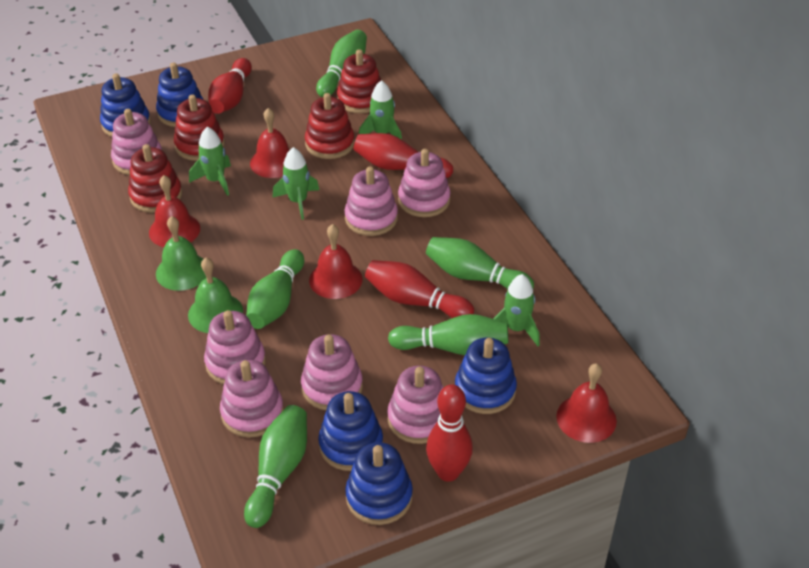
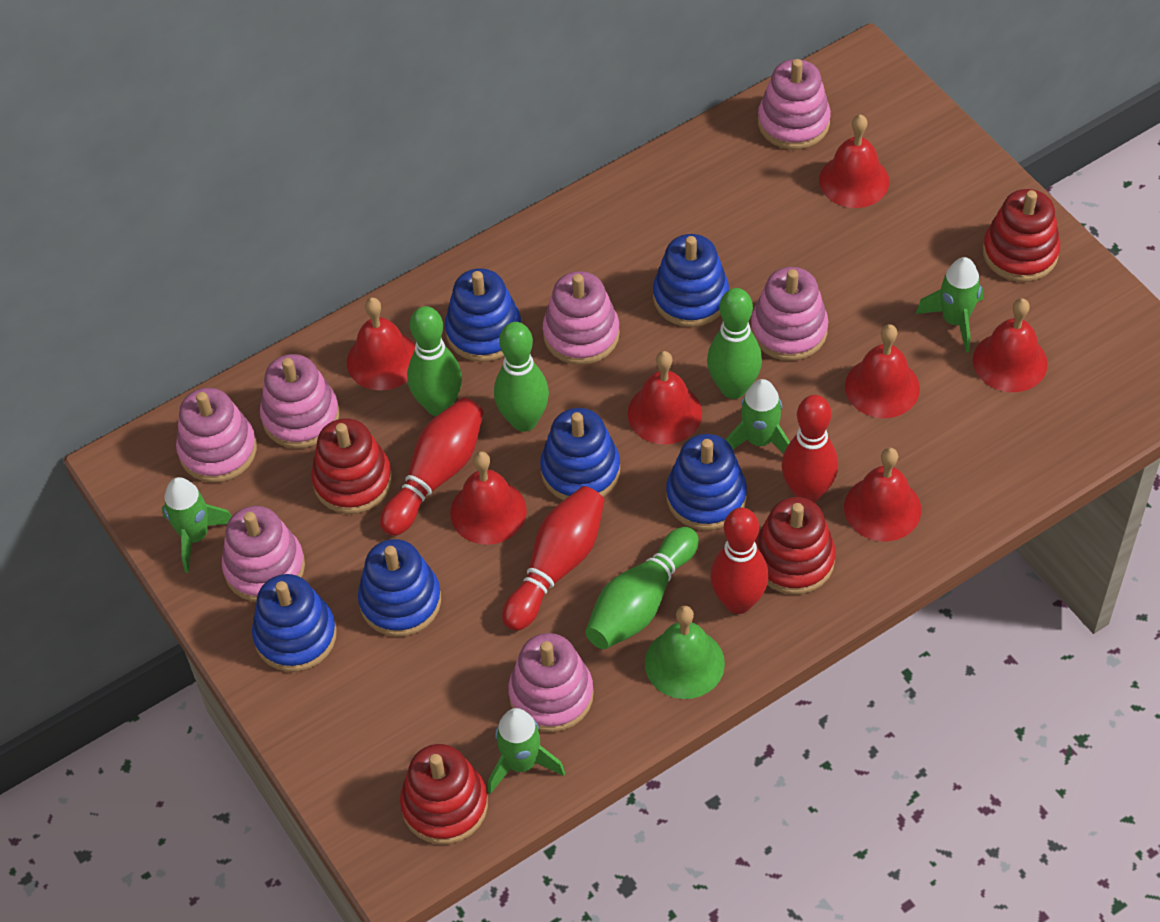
blue stacking toy: [100,73,151,137] [156,63,204,127] [318,391,383,471] [345,442,413,525] [455,338,517,414] = 5 -> [252,574,337,672] [358,539,441,637] [445,268,521,362] [540,408,620,500] [653,234,729,327] [666,434,747,530] = 6
green bell: [156,216,207,291] [188,258,243,333] = 2 -> [645,606,725,699] = 1
green bowling pin: [244,405,307,528] [246,249,304,329] [316,30,367,97] [388,314,508,355] [426,237,534,289] = 5 -> [407,306,462,416] [494,322,549,432] [585,527,699,649] [707,288,762,399] = 4
red bell: [149,175,200,247] [250,108,289,178] [309,224,362,299] [556,363,617,443] = 4 -> [347,298,415,390] [450,451,527,545] [627,351,702,445] [819,115,889,208] [844,448,921,541] [845,324,920,418] [973,298,1048,392] = 7

